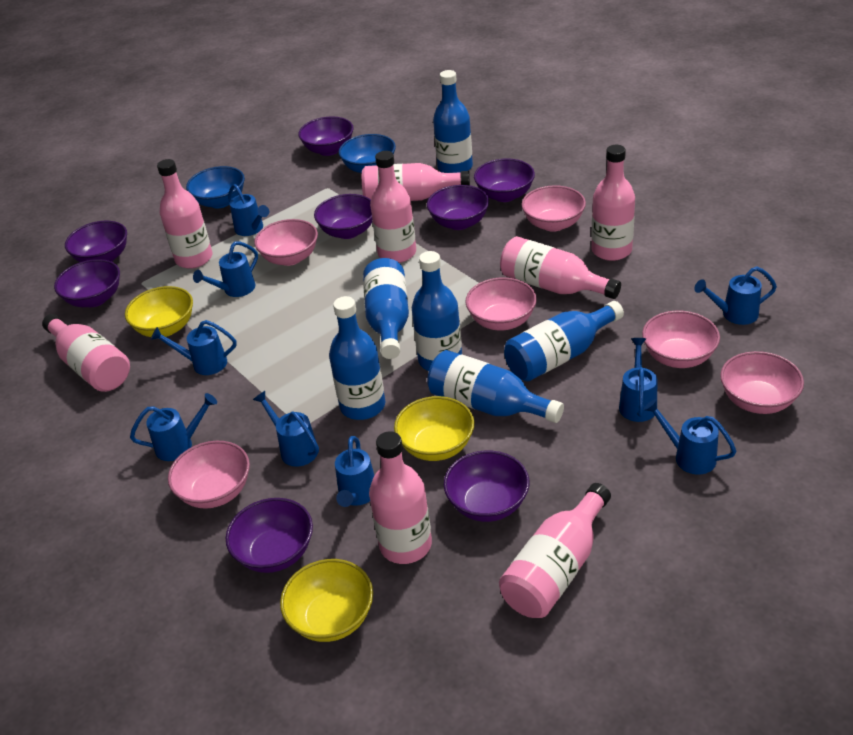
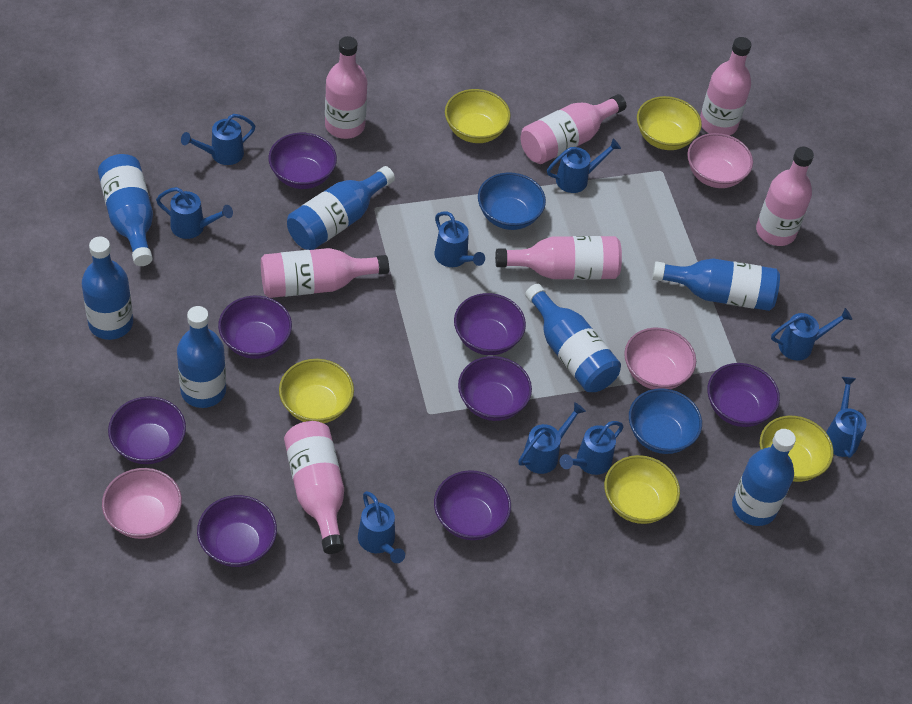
blue bottle: [329,296,385,420] [363,258,409,359] [412,251,462,371] [427,350,564,423] [433,70,473,173] [504,301,624,381] = 6 -> [82,237,133,340] [98,154,153,266] [177,306,226,408] [287,166,395,250] [525,284,621,392] [652,258,780,311] [732,429,796,526] = 7
pink bottle: [42,314,130,392] [157,159,212,269] [362,163,470,201] [369,431,432,564] [370,151,416,263] [499,483,611,618] [500,236,621,299] [591,145,635,261] = 8 -> [261,248,389,298] [284,421,344,554] [325,36,367,139] [495,236,622,279] [521,94,626,164] [700,37,751,136] [756,147,814,246] = 7
pink bowl: [168,441,250,509] [254,219,318,266] [465,277,537,331] [521,185,586,232] [642,311,720,368] [720,351,804,414] = 6 -> [102,468,182,539] [624,328,696,389] [687,133,753,188] = 3
yellow bowl: [125,286,193,337] [280,559,373,642] [394,396,474,461] = 3 -> [279,359,354,423] [445,89,511,143] [604,455,680,524] [637,96,702,150] [760,416,834,482] = 5

